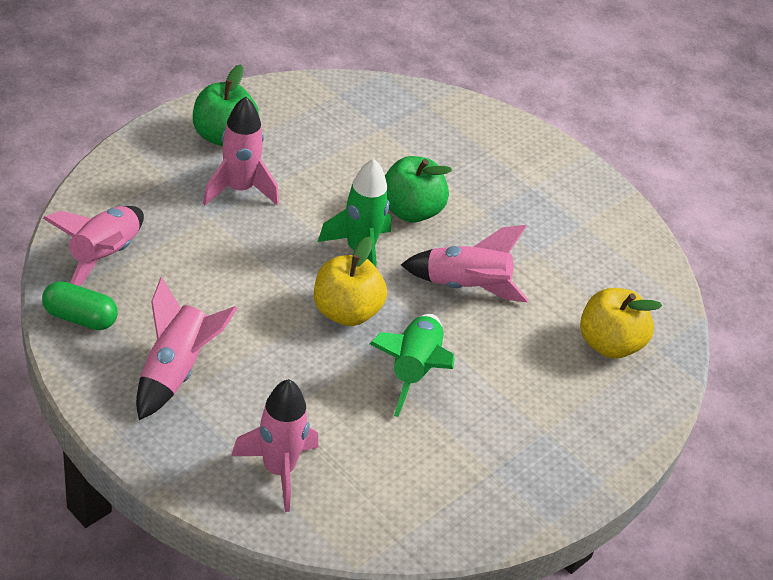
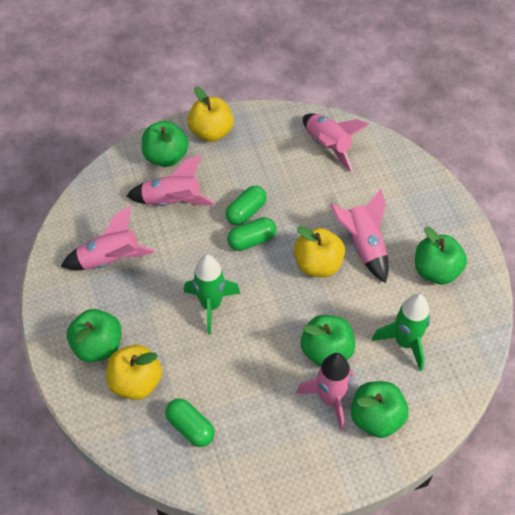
green apple: [193,64,259,146] [385,156,452,223] = 2 -> [67,309,122,362] [142,121,189,167] [301,315,355,367] [351,381,409,438] [415,227,467,285] = 5
green capsule: [42,281,118,330] = 1 -> [165,398,215,447] [226,186,267,225] [227,217,276,251] = 3
yellow apple: [314,236,387,326] [580,288,662,358] = 2 -> [106,345,162,400] [187,86,234,142] [294,226,345,277] = 3

